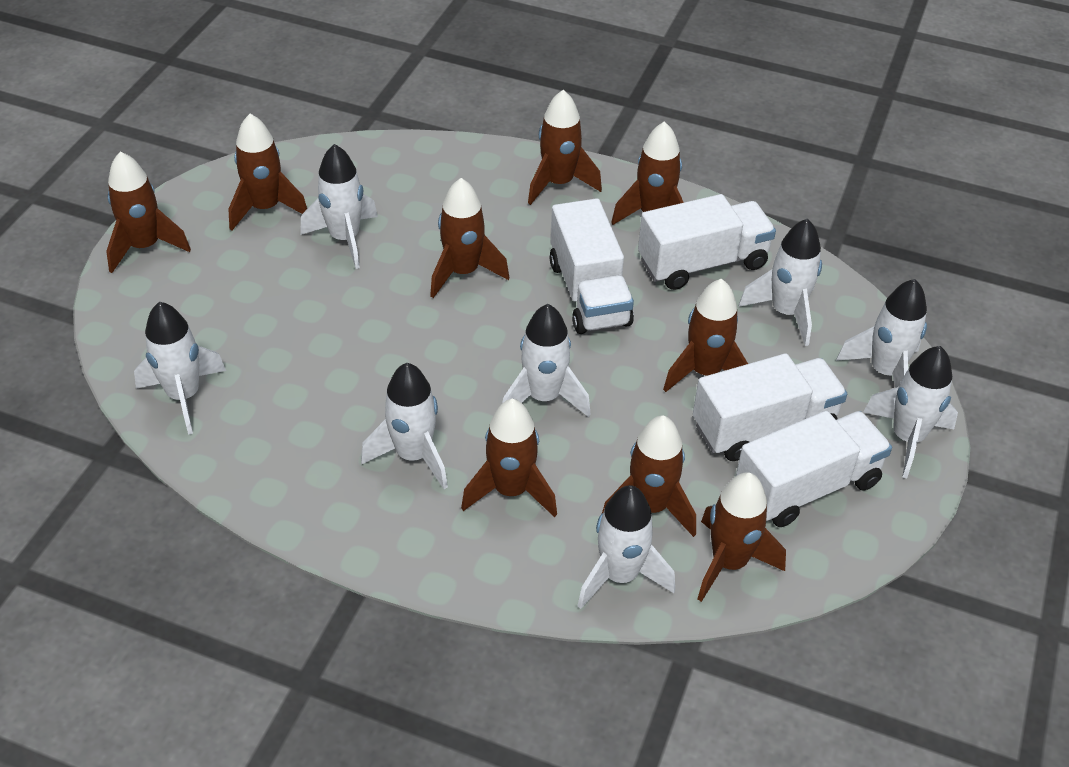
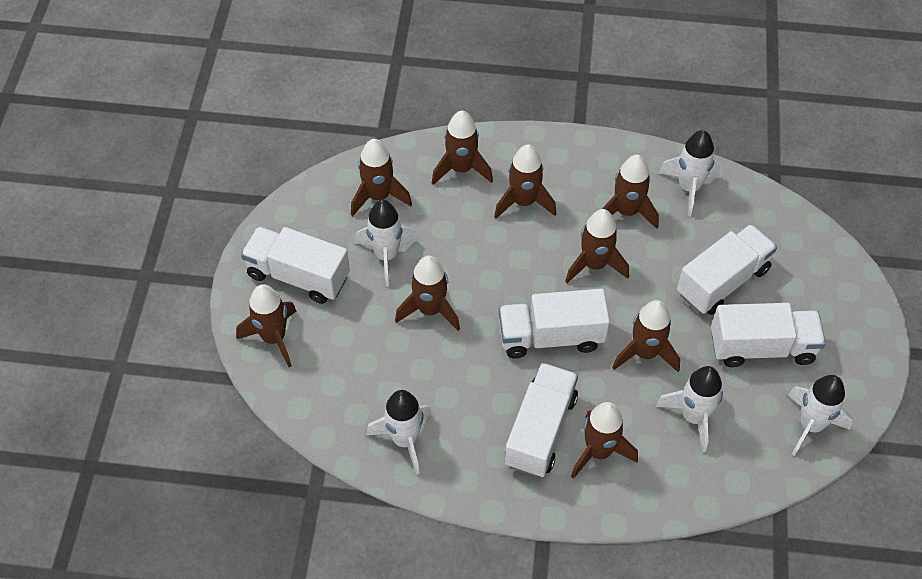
white rocket: [134,302,226,435] [300,144,378,269] [361,363,448,489] [502,304,591,417] [577,485,675,609] [739,219,822,346] [836,279,927,388] [863,346,958,478] = 8 -> [355,200,418,286] [366,390,432,475] [656,366,724,453] [659,130,721,217] [788,375,853,456] = 5
white truck: [550,198,634,334] [638,194,776,290] [693,353,847,461] [736,411,892,527] = 4 -> [241,227,350,304] [499,289,610,358] [505,363,578,477] [677,224,777,315] [711,303,826,367] = 5

